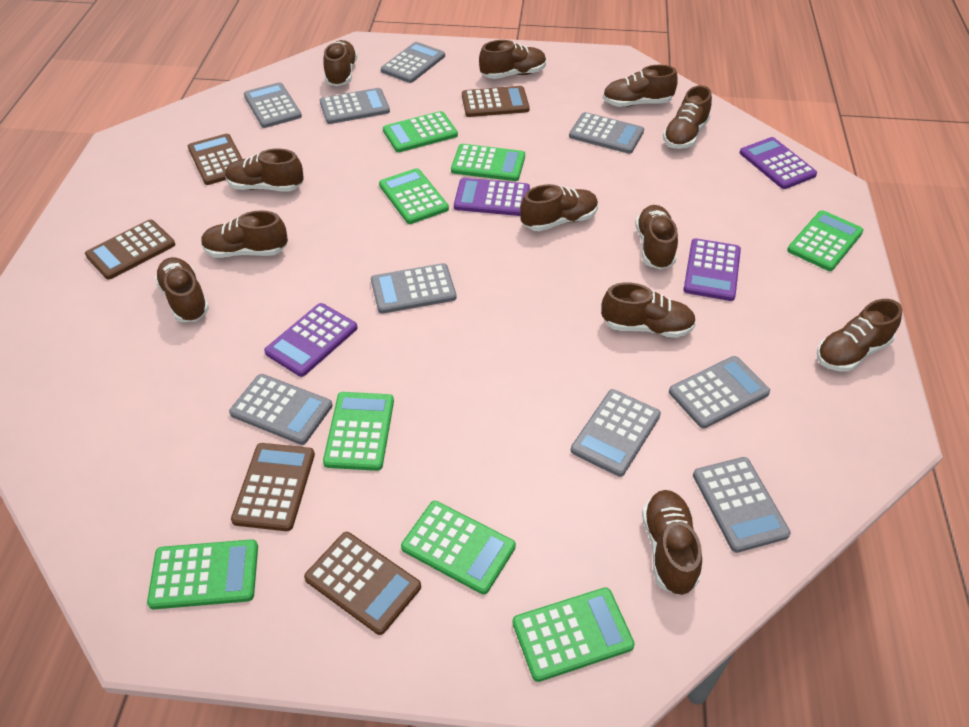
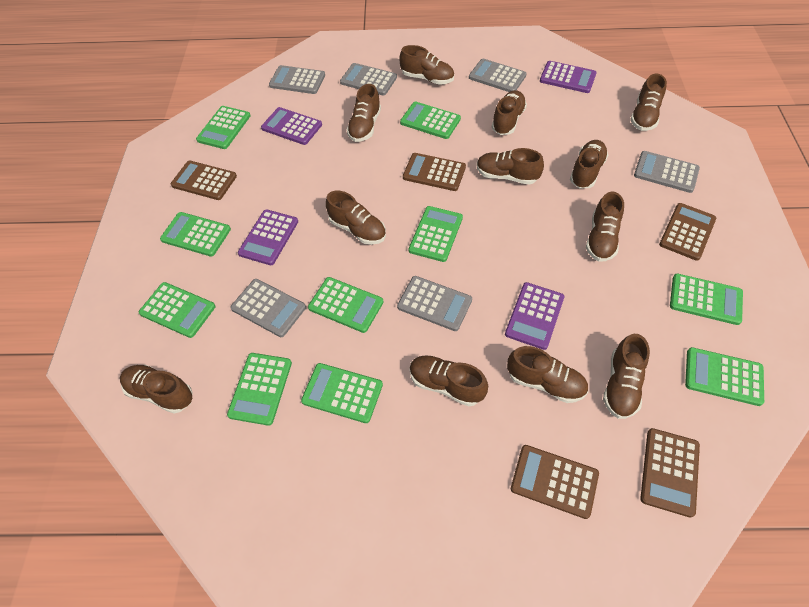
green calculator: [147,539,258,609] [323,392,394,471] [379,168,449,224] [383,111,458,152] [401,501,516,594] [451,144,525,181] [513,587,635,682] [787,210,864,271] = 8 -> [139,282,215,338] [160,212,231,257] [196,106,251,149] [227,353,292,426] [301,363,383,423] [308,277,383,333] [400,101,461,139] [409,206,463,262] [670,274,743,325] [685,347,764,406] = 10
grey calculator: [229,374,332,445] [244,82,302,128] [320,88,390,124] [371,263,457,314] [381,42,445,83] [569,112,644,154] [571,389,661,477] [669,356,770,429] [693,457,791,553] = 9 -> [230,279,306,337] [269,65,325,94] [340,63,397,96] [397,276,472,331] [469,59,527,92] [634,151,700,193] = 6

